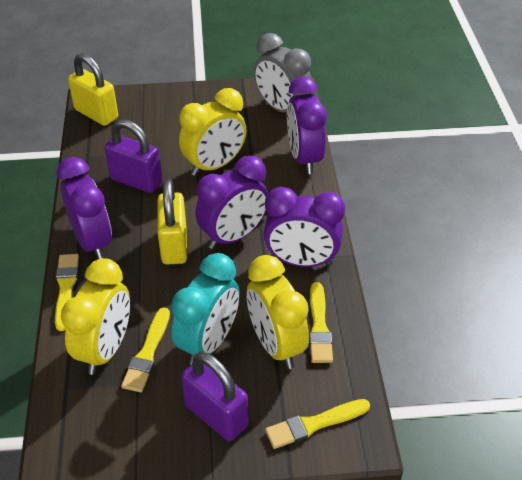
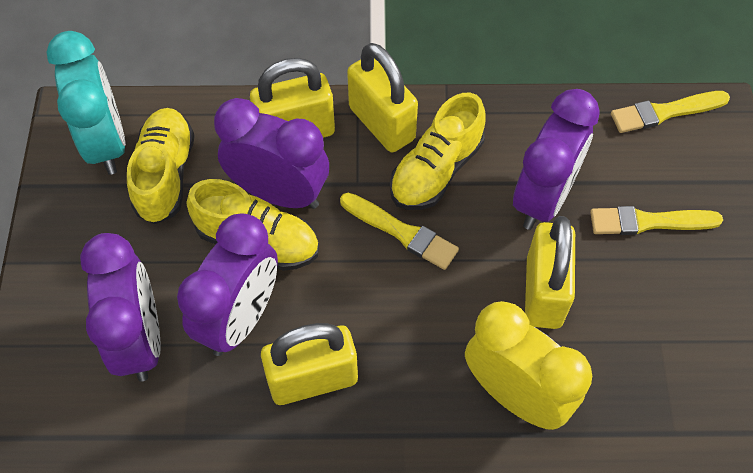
grey clock: [254,33,312,113] = 1 -> none = 0
purple padlock: [105,119,162,193] [181,352,248,441] = 2 -> none = 0
yellow brush: [55,254,79,331] [121,307,170,392] [265,399,370,449] [309,282,333,363] = 4 -> [340,193,459,270] [590,206,723,235] [611,91,730,133] = 3
yellow clock: [61,258,130,375] [179,88,247,176] [247,255,309,369] = 3 -> [465,301,592,430] = 1
yellow padlock: [68,53,118,126] [157,179,187,265] = 2 -> [250,58,335,138] [261,323,358,405] [347,43,418,152] [525,216,575,329] = 4
yellow shoe: none = 0 -> [127,108,195,224] [187,179,319,271] [390,93,485,210] = 3

